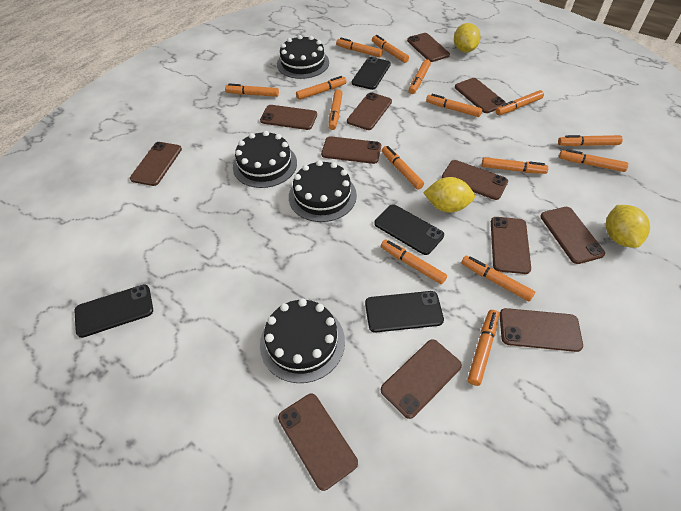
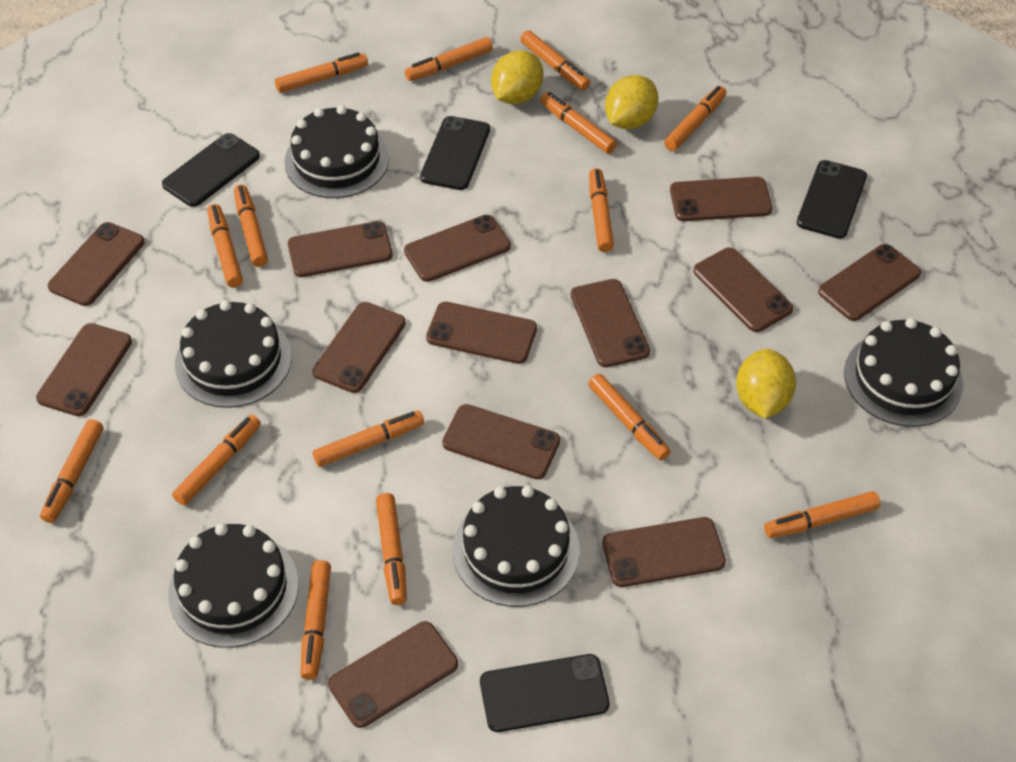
black cake: [233,131,297,188] [260,299,345,383] [277,35,329,79] [289,160,357,222] = 4 -> [168,523,299,648] [175,300,292,408] [284,105,389,198] [453,486,580,607] [844,318,963,427] = 5
brown phone: [130,142,182,186] [260,105,317,130] [278,394,358,491] [321,136,381,164] [347,92,392,130] [381,339,462,419] [407,33,450,62] [442,160,508,200] [455,78,506,113] [491,217,531,274] [499,308,583,352] [540,207,605,264] = 12 -> [36,323,132,416] [48,222,145,306] [288,221,393,277] [312,302,406,393] [328,621,458,728] [404,215,511,282] [426,302,537,364] [442,404,560,479] [571,279,650,367] [602,517,726,587] [670,177,772,221] [693,247,793,332] [818,244,921,321] = 13

